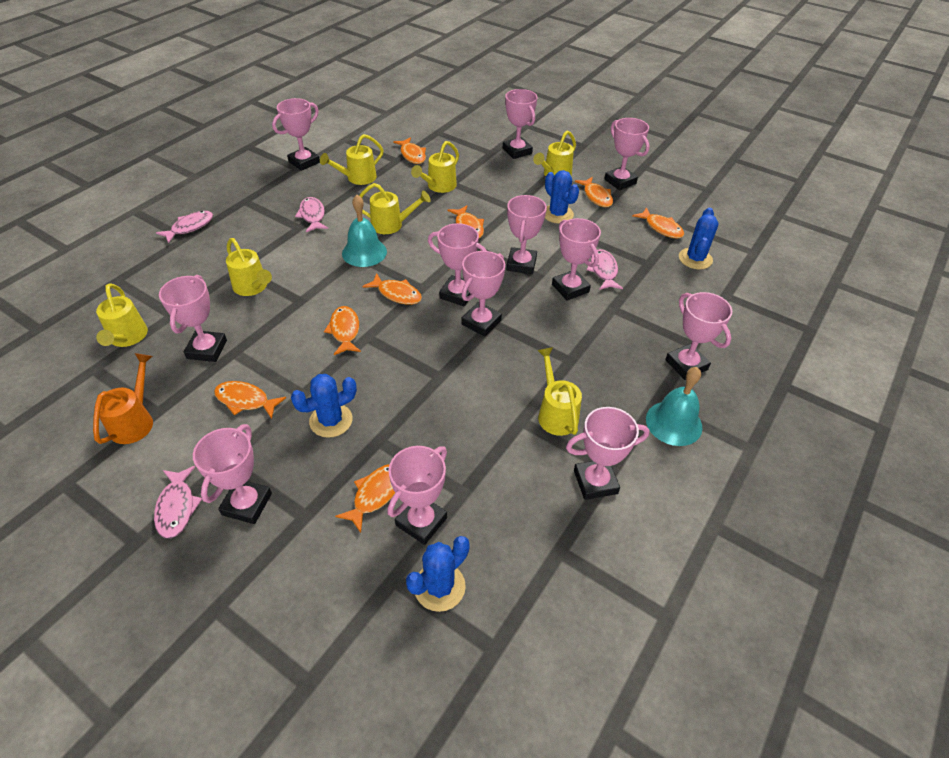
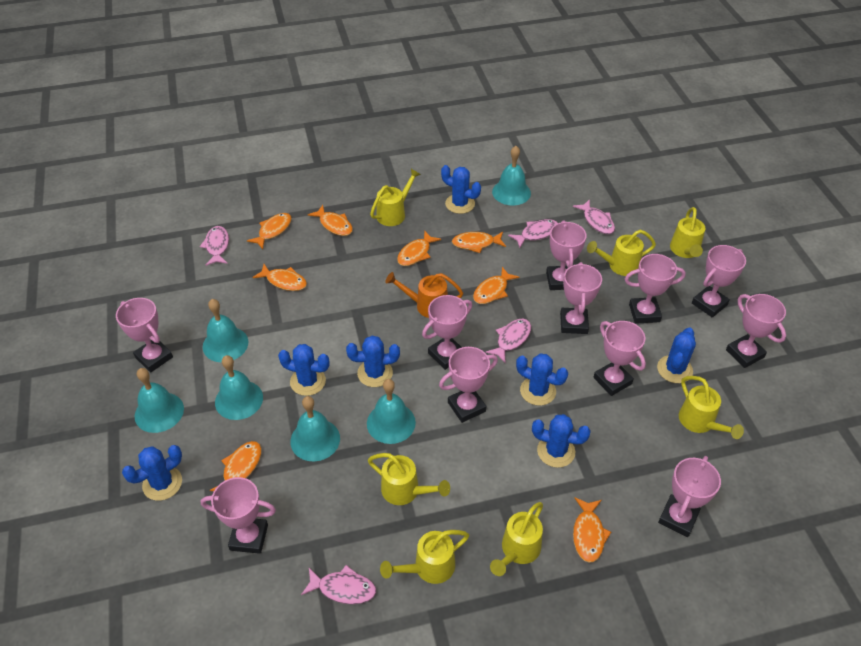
blue cactus: [291,374,357,438] [406,536,470,612] [545,170,579,224] [679,208,718,269] = 4 -> [122,445,182,501] [278,344,330,396] [346,336,400,387] [441,165,481,214] [516,353,568,406] [532,414,591,468] [657,327,696,383] = 7
pink fish: [154,466,202,539] [156,211,213,243] [295,197,328,232] [586,249,623,290] = 4 -> [200,226,229,266] [301,565,376,604] [486,319,531,363] [508,219,558,248] [573,199,615,234] = 5
pink trophy: [159,275,227,362] [193,424,272,524] [272,98,320,171] [387,446,447,545] [428,223,487,306] [462,251,505,337] [503,89,537,159] [506,195,547,274] [552,218,601,301] [566,407,649,500] [604,118,650,190] [665,292,732,380] = 12 -> [116,298,173,372] [201,477,276,554] [422,295,472,370] [439,347,498,423] [546,220,587,290] [560,262,602,334] [593,321,646,396] [625,254,686,324] [658,456,721,537] [692,245,746,318] [726,294,786,368] = 11
turquoise bell: [342,195,387,267] [646,367,703,446] = 2 -> [135,368,184,433] [203,299,248,362] [215,355,263,420] [290,396,340,461] [367,379,416,444] [492,146,531,205] = 6

